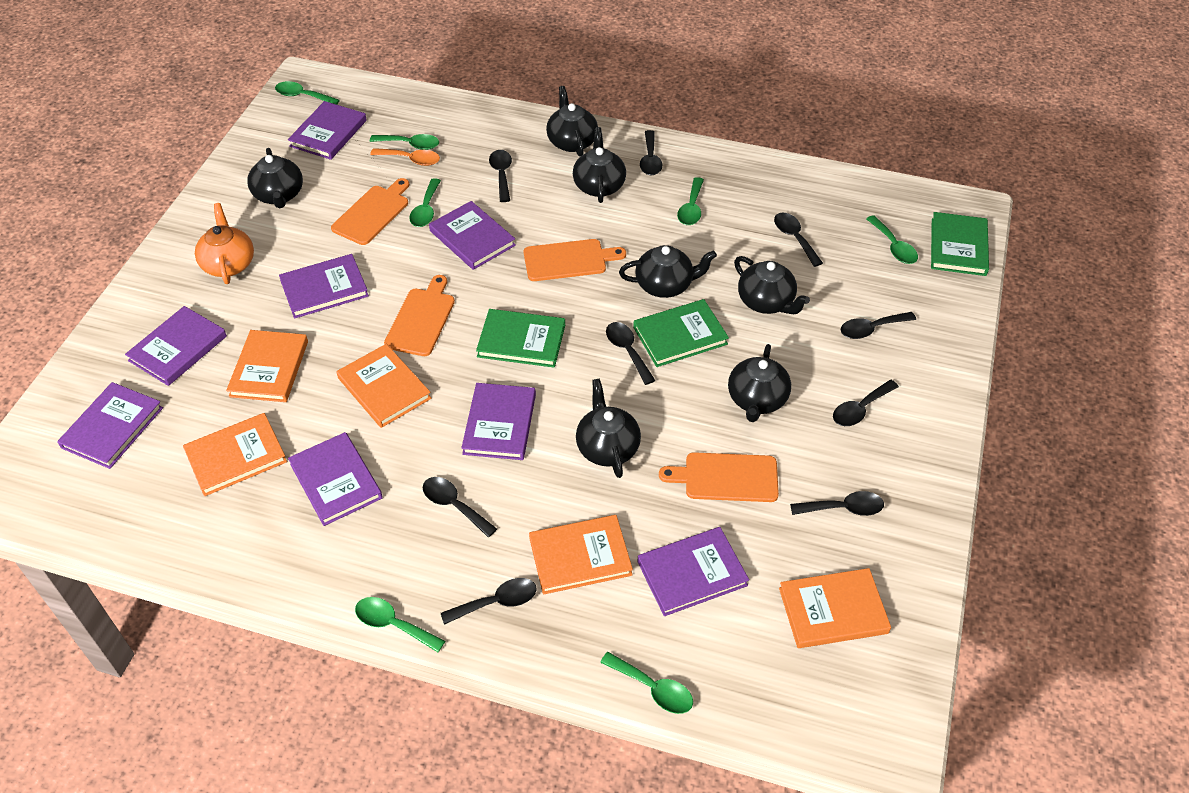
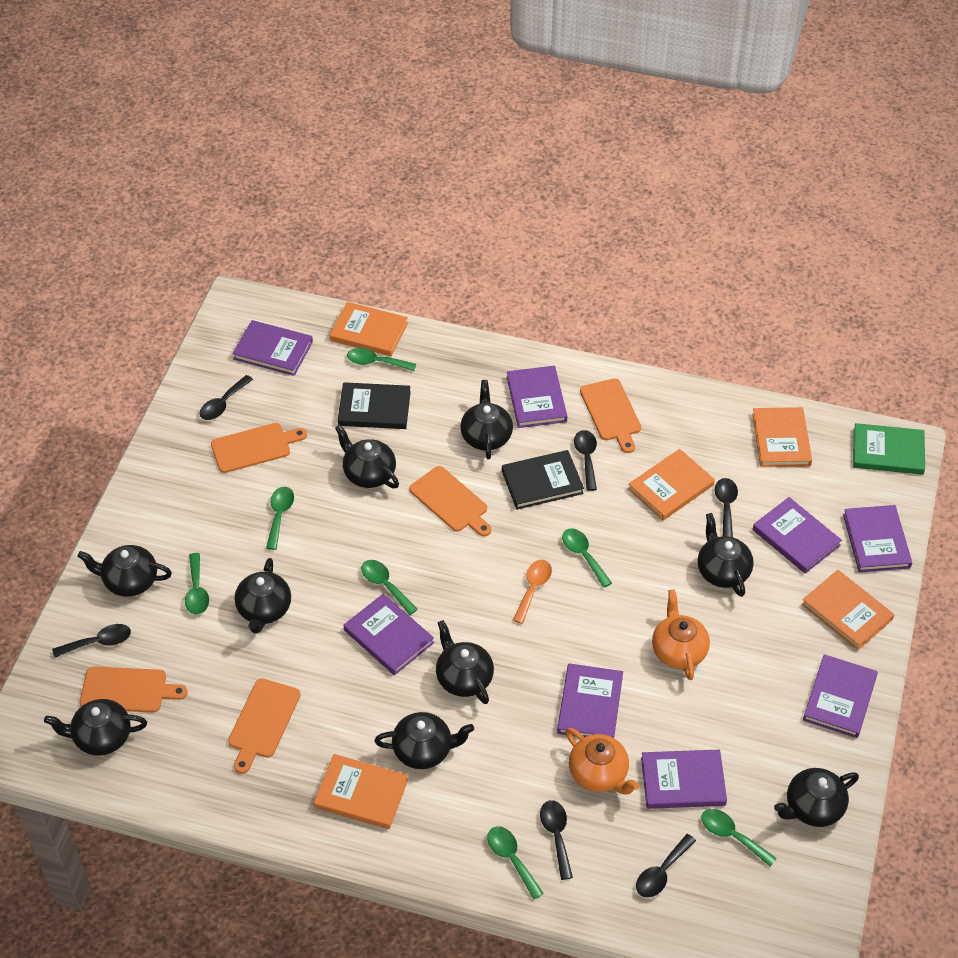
black book: none = 0 -> [338,382,411,429] [502,450,584,510] = 2
black spoon: [423,477,497,537] [441,578,537,625] [489,150,512,202] [606,322,656,385] [640,130,662,175] [774,213,823,267] [790,491,884,516] [833,380,899,426] [841,312,916,339] = 9 -> [52,624,131,658] [200,375,253,420] [540,800,573,880] [574,430,597,491] [636,834,696,898] [715,478,738,537] = 6
black teapot: [247,148,303,208] [546,86,598,156] [573,127,626,203] [576,379,641,478] [619,245,717,298] [728,344,791,422] [734,256,810,314] = 7 -> [44,699,147,756] [77,545,172,597] [235,558,291,633] [335,425,399,488] [374,712,474,769] [436,620,494,704] [460,380,513,460] [698,513,754,597] [774,768,859,827] = 9
green book: [476,309,565,368] [633,299,729,367] [931,212,989,276] = 3 -> [853,423,925,475] = 1
orange cutting board: [331,178,409,245] [384,275,455,356] [524,239,626,281] [659,452,779,502] = 4 -> [80,667,188,713] [211,423,307,473] [228,678,301,774] [409,466,491,536] [580,379,641,453] = 5
orange teapot: [195,203,254,284] = 1 -> [566,728,639,795] [652,589,710,680] = 2

